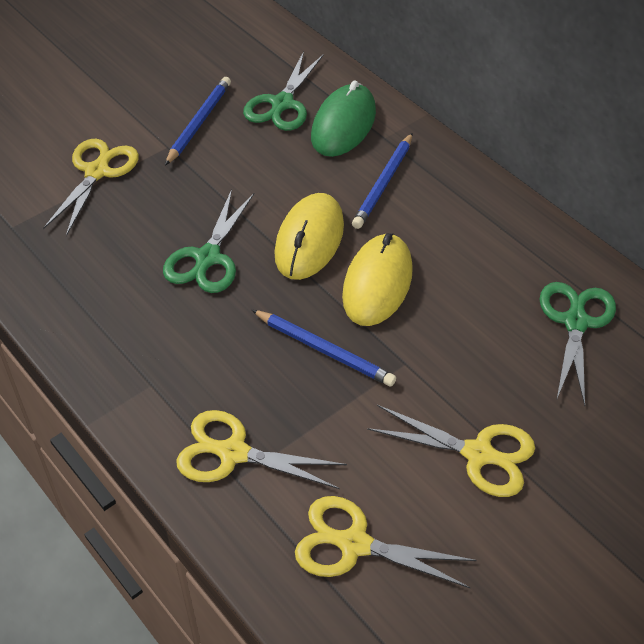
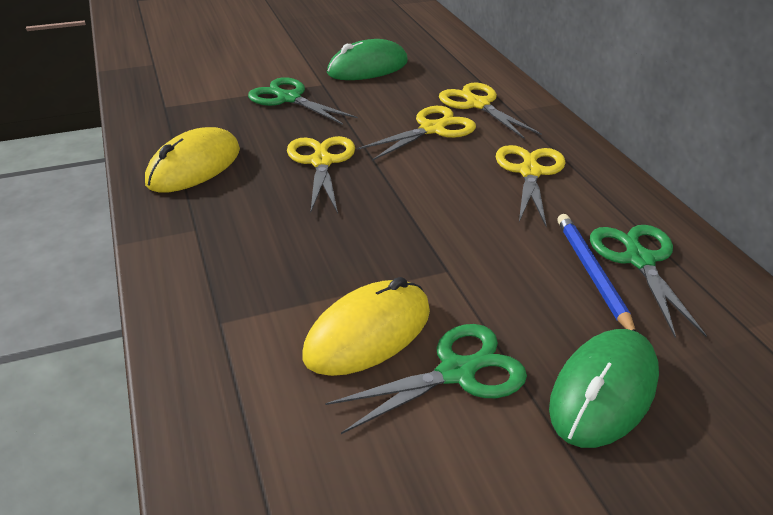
blue pencil: [165,77,231,166] [252,310,396,386] [352,133,413,229] = 3 -> [557,214,636,331] = 1
green mouse: [311,80,376,157] = 1 -> [327,39,408,80] [549,329,659,448] = 2

